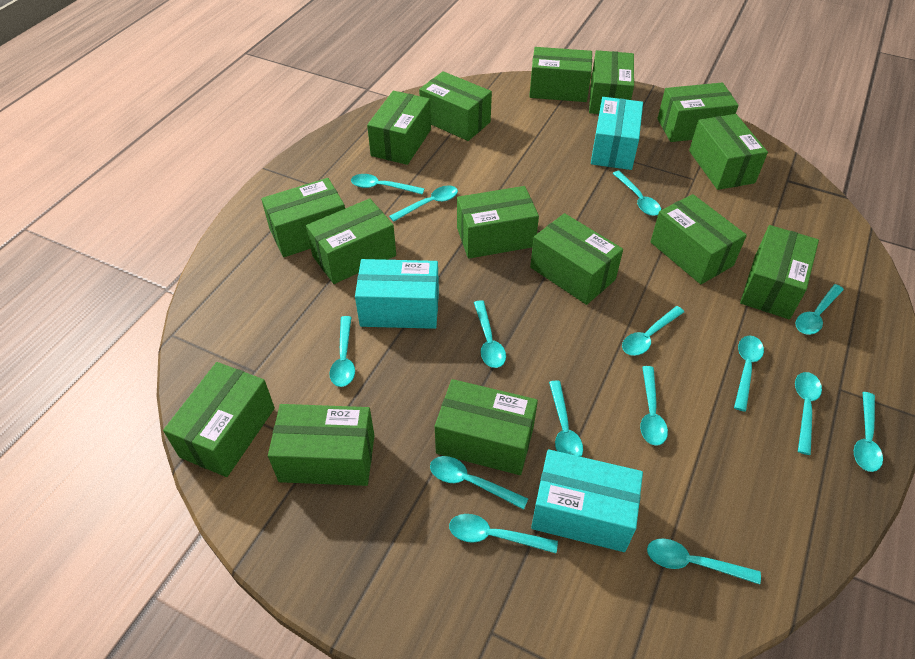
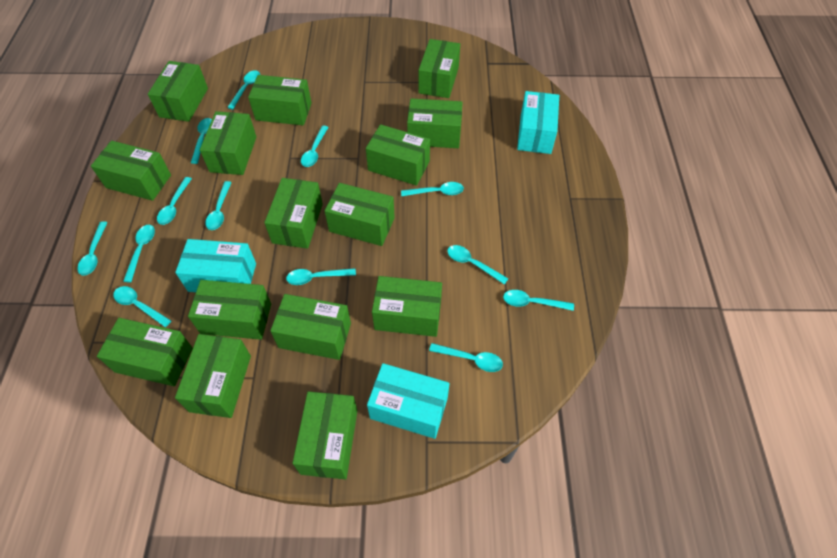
turquoise spoon: [330,316,355,387] [351,174,425,195] [389,186,458,222] [430,456,528,510] [449,514,558,553] [474,300,506,368] [549,380,583,457] [612,171,661,216] [622,306,684,356] [640,366,668,446] [647,538,761,584] [734,336,764,412] [795,284,844,335] [795,372,822,455] [854,392,883,472] = 15 -> [77,221,108,276] [113,286,171,327] [123,225,155,283] [157,177,192,225] [191,118,212,164] [205,181,232,230] [227,70,260,110] [286,268,356,285] [301,125,328,167] [401,182,464,196] [429,343,503,372] [447,245,508,285] [503,290,574,311] = 13

